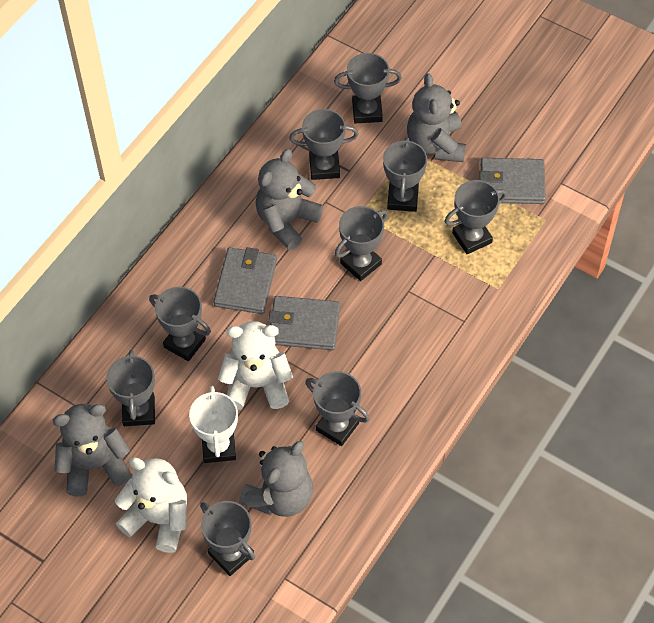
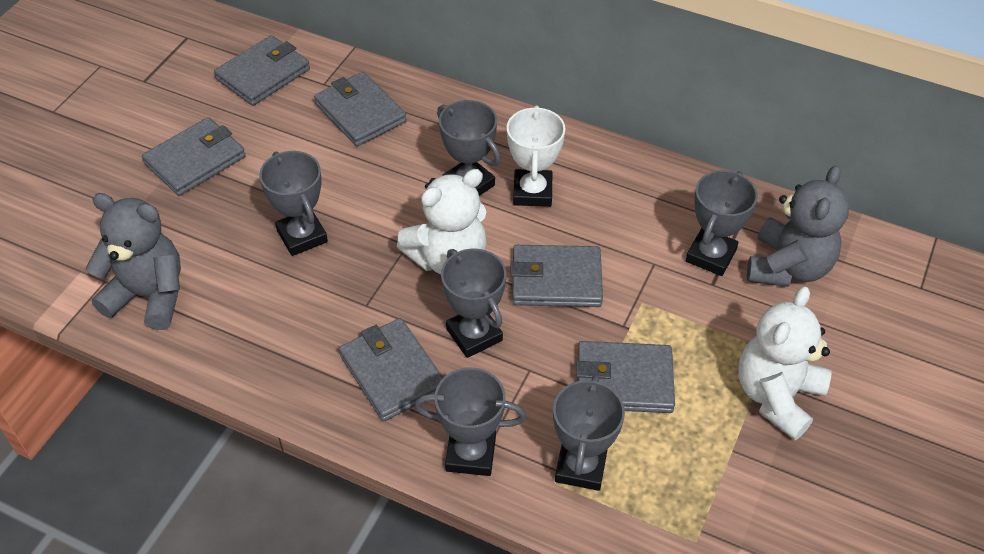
grey teddy bear: [53,404,132,496] [239,441,313,517] [256,149,323,250] [407,73,466,162] = 4 -> [86,193,181,330] [747,165,849,287] = 2
grey trophy: [106,350,155,426] [149,287,211,361] [200,501,255,576] [289,109,359,180] [305,371,370,446] [334,53,402,123] [335,206,388,281] [383,137,427,212] [445,180,507,254] = 9 -> [259,151,328,256] [415,368,526,476] [437,100,500,196] [441,249,507,358] [553,374,625,491] [686,170,758,276] = 6
grey wallet: [213,247,277,314] [268,296,340,350] [479,158,546,204] = 3 -> [142,117,246,196] [214,35,310,106] [314,72,407,147] [339,318,443,421] [510,245,603,307] [576,341,675,413] = 6

